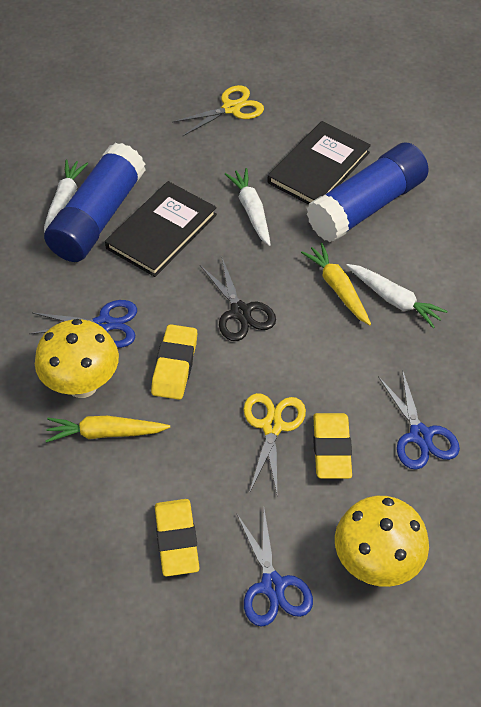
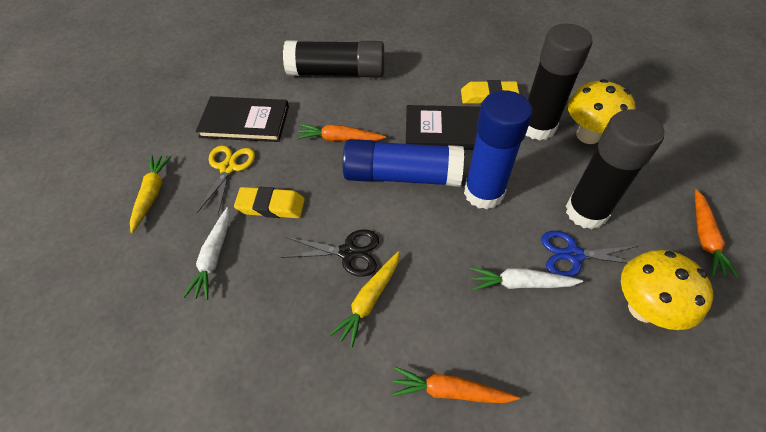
black glue stick: none = 0 -> [283,40,384,77] [526,23,593,140] [566,109,664,229] = 3
blue scissors: [29,300,137,348] [236,509,313,627] [378,369,460,470] = 3 -> [541,231,638,277] = 1
orange carrot: none = 0 -> [297,124,386,141] [391,367,520,403] [695,189,739,279] = 3
white carrot: [44,160,88,234] [225,168,271,246] [346,264,448,328] = 3 -> [183,207,230,300] [471,267,583,291] = 2
yellow eraser: [151,324,197,400] [155,499,200,576] [313,413,352,479] = 3 -> [234,187,305,218] [461,80,520,105] = 2
yellow scissors: [172,85,264,136] [244,393,306,493] = 2 -> [197,145,255,214] = 1

